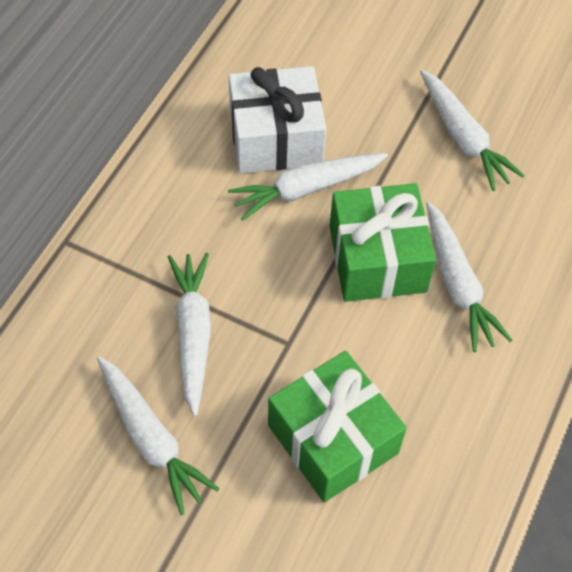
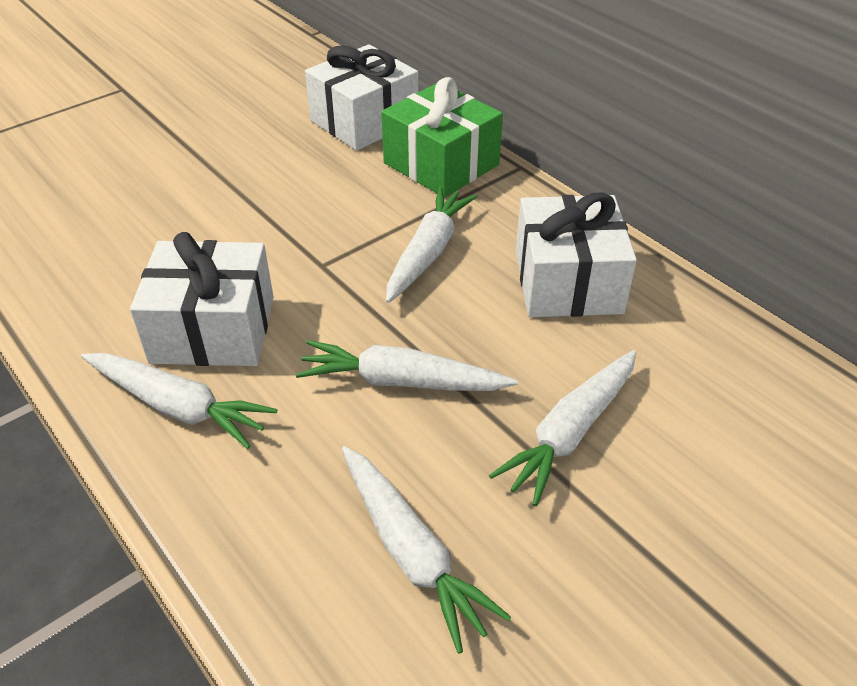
green gift: [268,351,407,503] [329,183,436,302] = 2 -> [381,77,503,198] = 1
white gift: [229,66,326,173] = 1 -> [130,232,274,366] [305,44,418,151] [516,193,637,317] = 3

